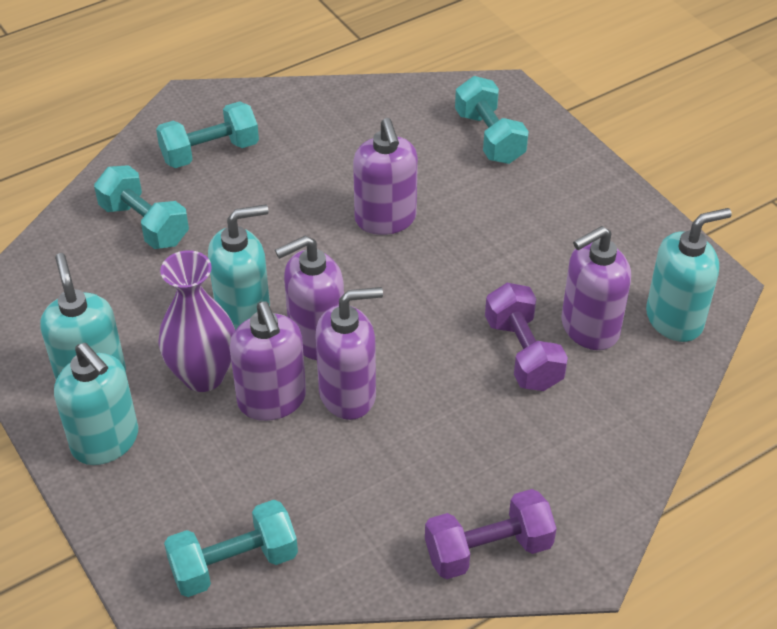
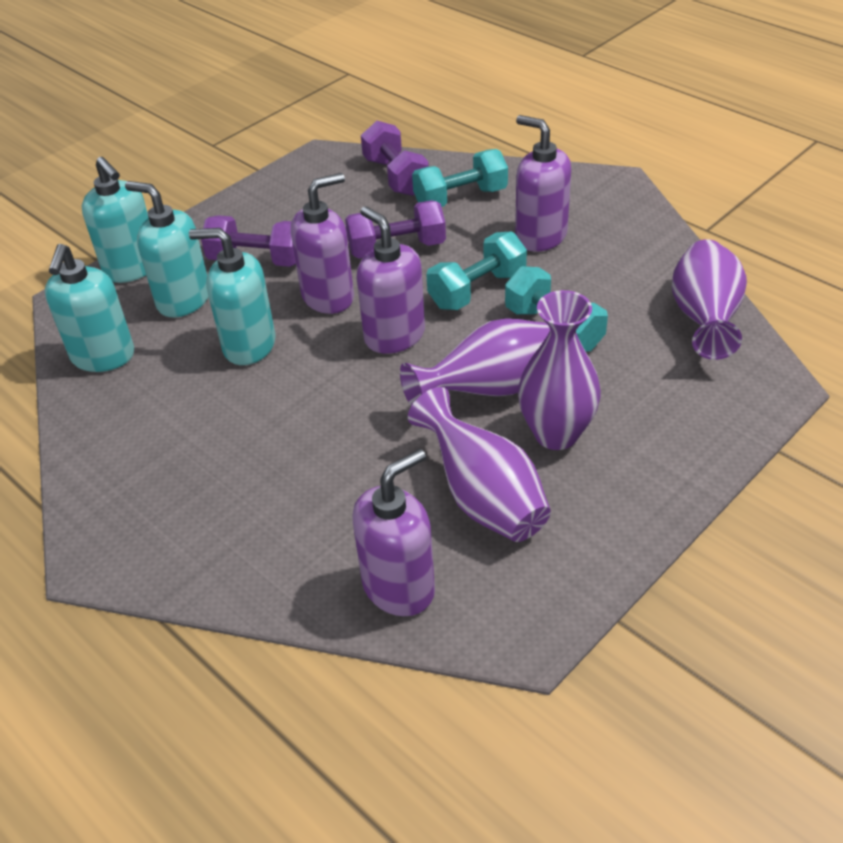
purple dumbbell: [425,489,557,579] [485,283,568,391] = 2 -> [201,215,296,267] [345,200,446,258] [361,121,429,196] = 3
purple soap dispenser: [230,301,306,421] [275,236,344,360] [316,287,383,420] [353,118,418,235] [561,226,631,350] = 5 -> [291,173,354,314] [353,449,435,616] [357,206,425,354] [515,115,571,252] = 4
purple vase: [158,250,235,392] = 1 -> [400,318,550,406] [408,387,551,542] [518,290,601,450] [672,239,747,360] = 4
turquoise dumbbell: [94,165,189,249] [156,101,259,168] [164,500,298,597] [455,76,529,164] = 4 -> [412,149,508,207] [426,231,527,310] [505,266,608,352] = 3

